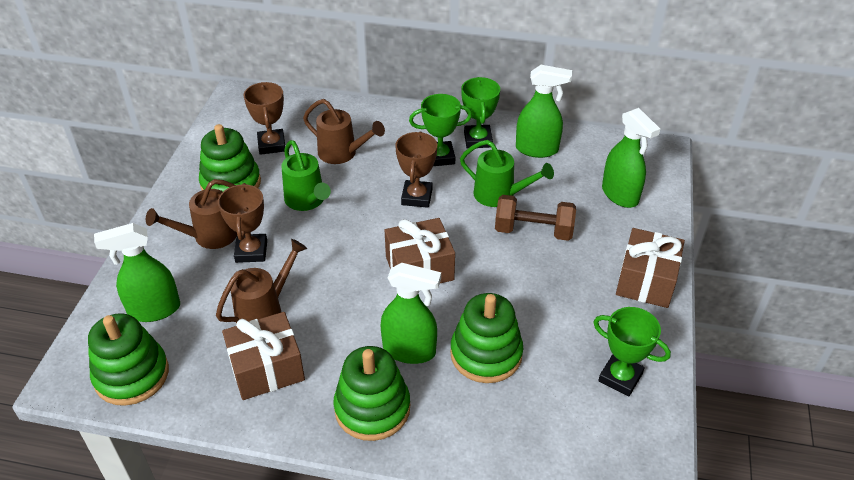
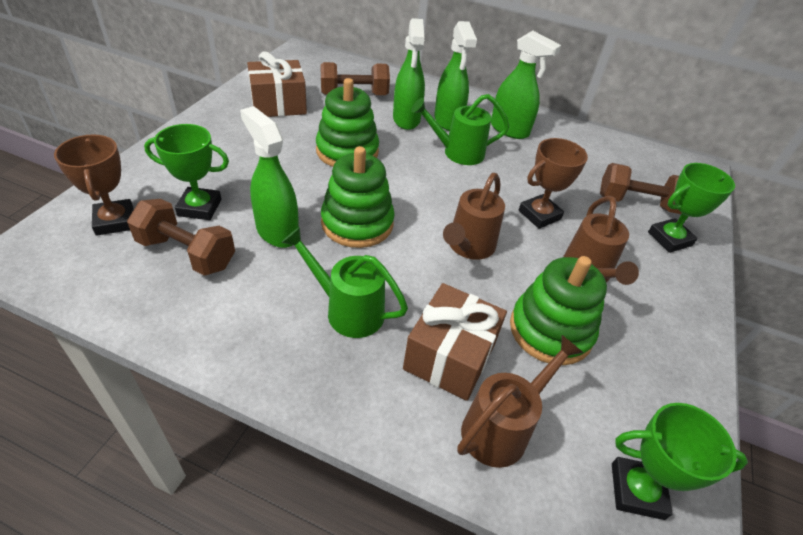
brown dumbbell: [495,195,576,241] = 1 -> [127,199,235,276] [320,62,390,96] [600,163,682,214] = 3
brown gift: [222,312,305,400] [385,218,455,283] [616,228,685,308] = 3 -> [247,51,307,117] [403,283,507,401] = 2
brown trophy: [218,183,267,263] [244,82,285,155] [395,131,437,208] = 3 -> [54,134,134,236] [519,138,588,229] = 2
green stacking toy: [88,314,169,406] [199,124,261,191] [333,346,410,441] [450,293,523,383] = 4 -> [316,78,379,167] [321,146,395,248] [510,256,607,365] = 3

